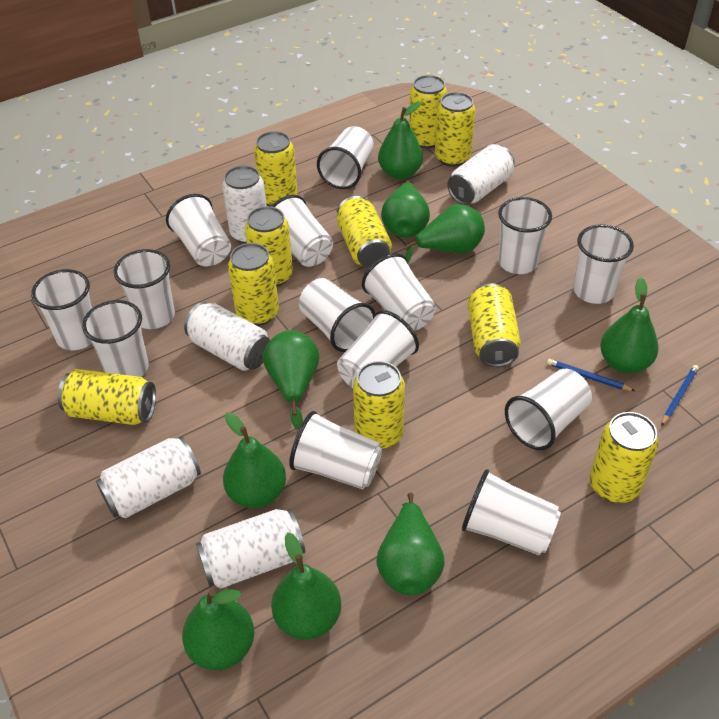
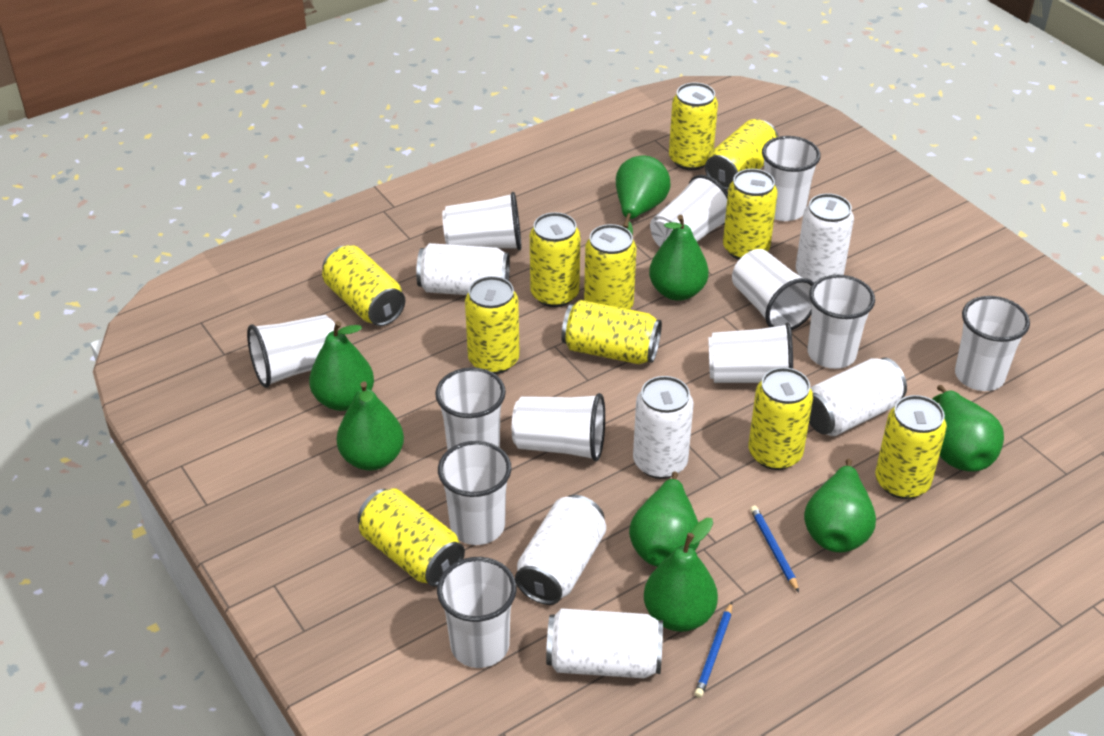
green pear: [182,589,254,670] [223,412,286,508] [263,330,319,430] [271,533,341,640] [376,493,445,595] [378,101,423,180] [381,180,430,238] [404,204,485,262] [600,278,659,374] = 9 -> [309,321,374,411] [337,381,404,471] [616,155,671,236] [629,471,700,567] [644,518,718,632] [649,215,709,301] [804,459,876,552] [932,385,1004,472] = 8
white can: [96,436,201,518] [184,302,270,371] [196,509,305,589] [222,165,267,244] [447,144,515,205] = 5 -> [416,243,510,295] [515,495,606,605] [546,608,663,678] [633,376,694,479] [796,193,854,282] [809,358,907,436] = 6
white cup: [31,269,92,350] [82,300,149,377] [114,249,175,329] [166,194,231,266] [271,195,333,267] [289,411,382,490] [299,278,375,352] [317,126,374,189] [337,310,419,388] [362,253,436,331] [462,469,561,556] [498,197,552,274] [505,369,592,450] [574,224,634,304] = 14 -> [247,315,335,388] [435,367,506,450] [437,557,517,668] [438,441,512,545] [442,192,522,250] [512,393,605,462] [650,175,728,247] [708,322,793,383] [732,249,814,331] [762,136,821,221] [807,275,875,369] [955,296,1030,391] = 12
yellow can: [58,369,156,425] [228,243,279,326] [245,206,293,286] [254,131,298,206] [337,196,392,268] [353,361,405,449] [409,75,448,149] [435,92,475,167] [468,283,521,367] [590,412,659,503] = 10 -> [322,245,405,326] [357,488,465,587] [465,276,520,374] [530,212,580,307] [561,300,662,364] [584,224,636,309] [669,83,718,170] [705,119,779,190] [723,169,778,260] [749,367,813,470] [875,395,947,499] = 11

